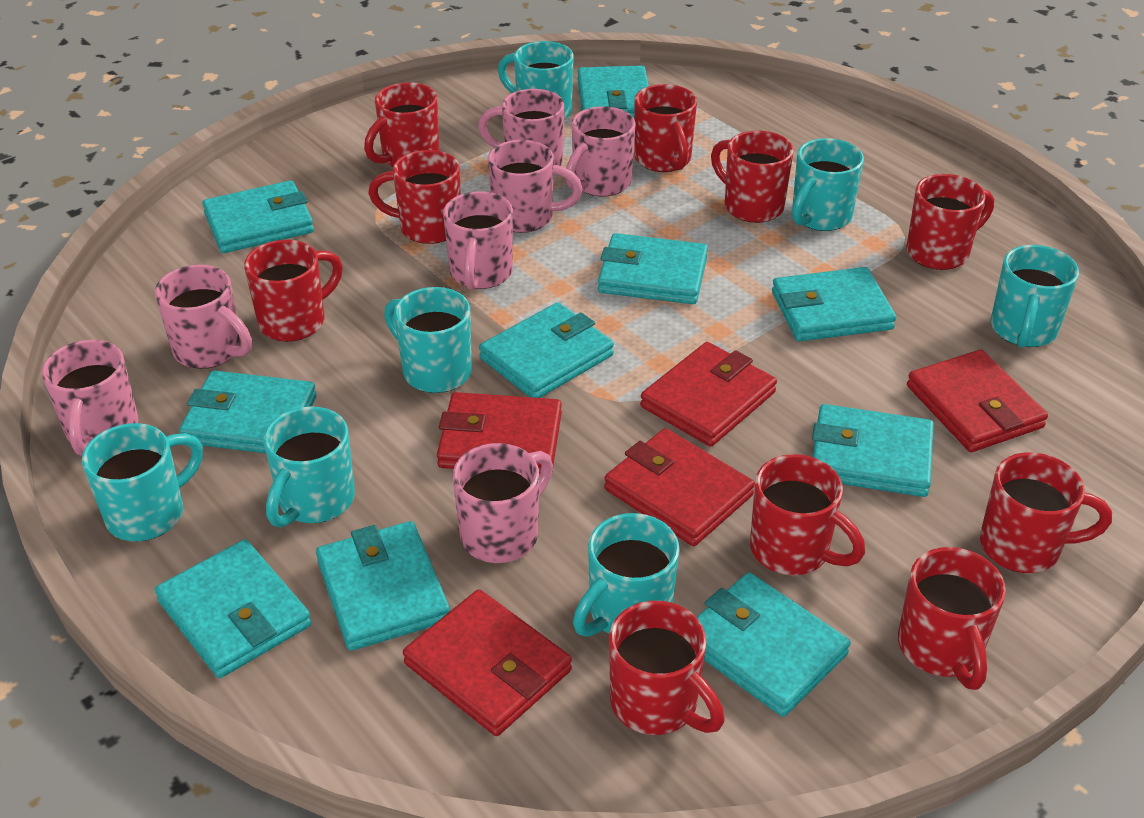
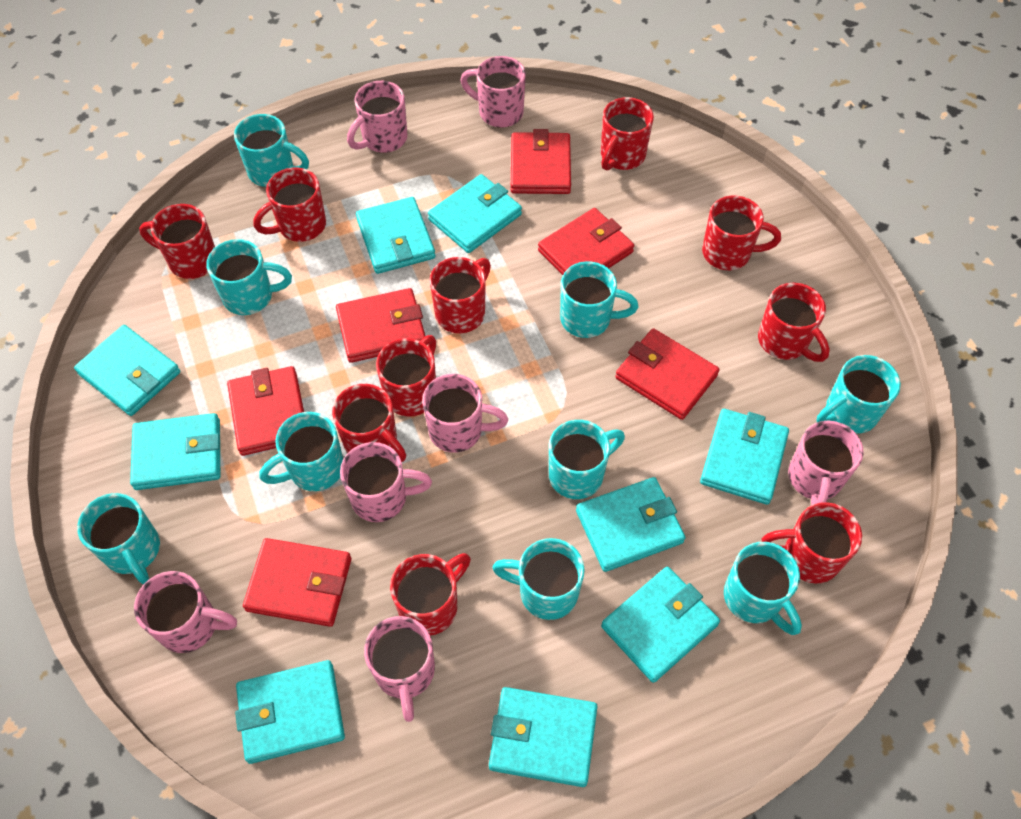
red wallet: [403,589,572,736] [437,392,562,474] [604,428,755,546] [640,342,777,447] [907,350,1048,452] = 5 -> [227,366,304,456] [243,538,351,627] [336,288,425,363] [511,129,571,194] [538,208,634,275] [615,328,719,420] = 6
turquoise mug: [82,423,203,542] [263,406,355,528] [384,287,472,393] [498,41,574,120] [573,513,680,637] [792,138,864,231] [991,245,1079,348] = 7 -> [77,493,160,584] [206,239,292,315] [234,114,309,187] [259,412,343,491] [492,538,585,620] [549,420,625,499] [560,261,638,338] [724,542,802,635] [817,355,901,434] = 9
turquoise wallet: [155,539,312,678] [179,370,317,453] [202,180,314,253] [316,521,450,651] [479,303,614,398] [577,66,649,120] [598,233,708,304] [697,572,851,717] [772,267,896,341] [812,404,934,497] = 10 -> [74,325,180,416] [130,413,220,490] [235,660,345,764] [356,197,435,274] [428,174,522,253] [489,687,597,787] [576,477,685,572] [601,567,720,683] [700,409,789,505] = 9

